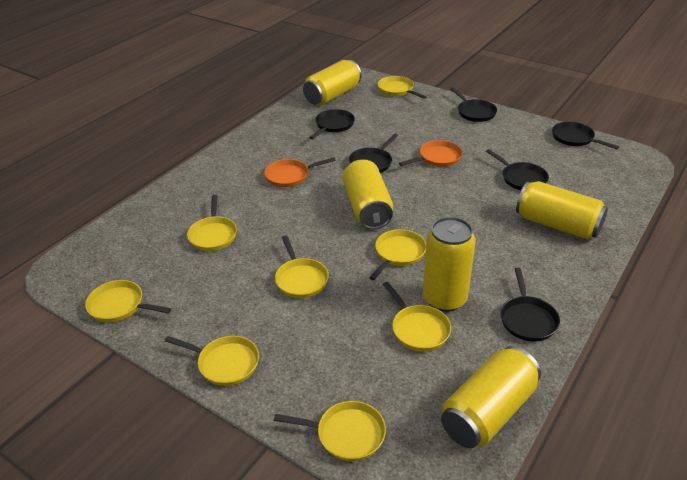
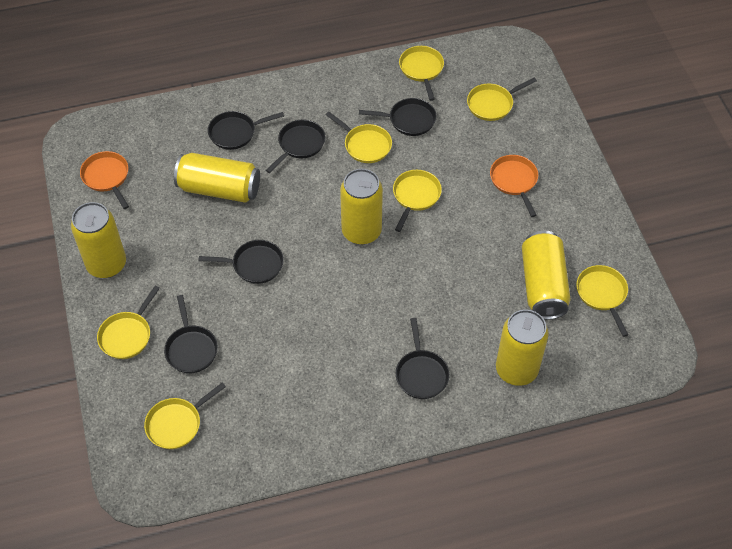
yellow pan: [85,280,171,322] [165,336,259,386] [187,195,237,251] [274,401,386,461] [275,235,329,298] [369,229,426,280] [377,76,426,99] [383,282,451,351] = 8 -> [97,286,160,359] [144,382,226,449] [326,111,392,163] [393,170,442,232] [399,46,444,101] [467,78,537,121] [576,265,628,337] = 7

